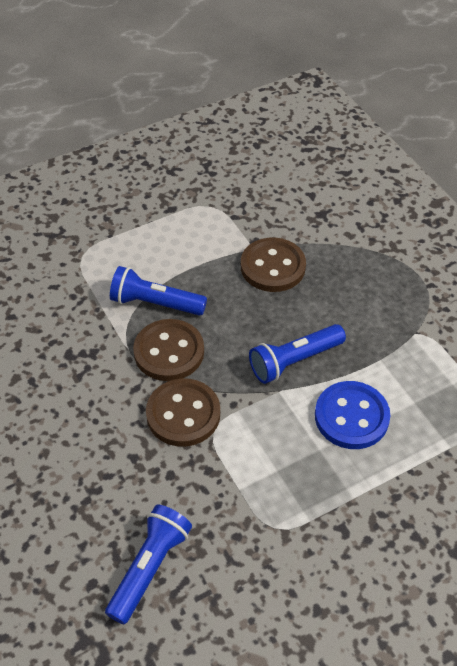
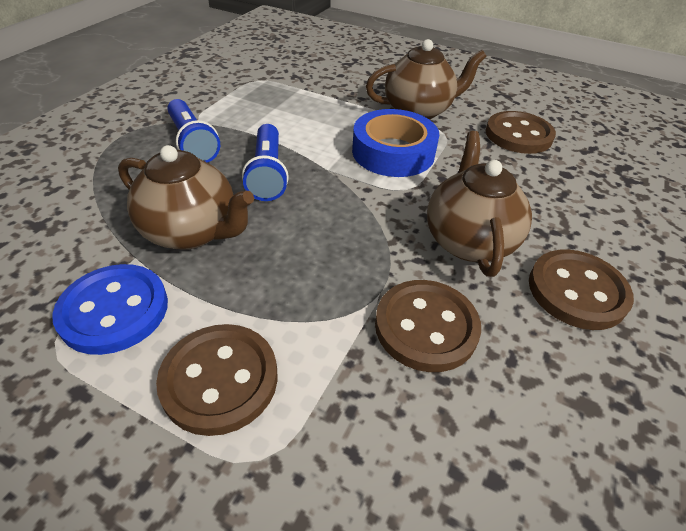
blue flashlight: [105,505,192,624] [110,266,207,316] [249,324,346,384] = 3 -> [167,99,220,163] [242,124,289,201] = 2
blue tape: none = 0 -> [352,109,439,177] = 1
brown button: [133,319,204,381] [146,378,220,447] [241,238,306,292] = 3 -> [156,324,278,436] [375,280,481,372] [486,111,556,154] [529,249,634,330] = 4
brown teapot: none = 0 -> [118,145,254,250] [366,39,487,120] [427,131,532,277] = 3

